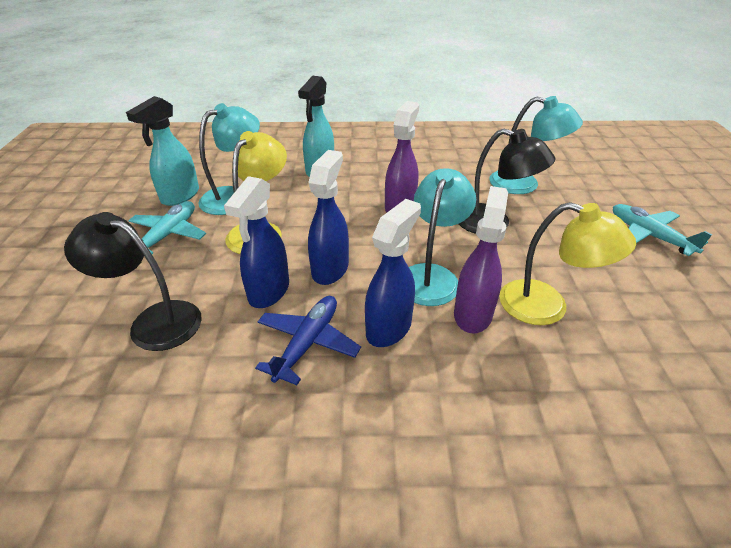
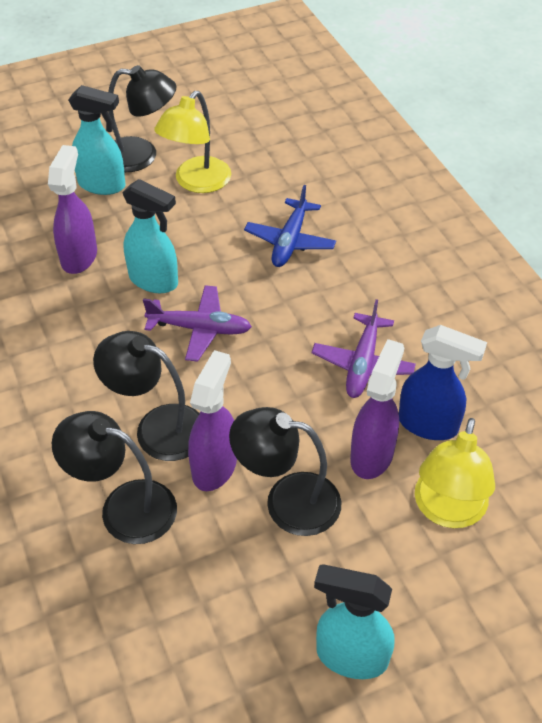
black lamp: [64,212,202,351] [459,129,555,234] = 2 -> [52,411,177,544] [93,331,200,461] [108,65,176,172] [229,407,341,536] = 4
blue spray bottle: [224,176,289,308] [308,150,349,285] [365,199,421,347] = 3 -> [399,325,487,440] = 1
purple plane: none = 0 -> [143,285,252,362] [312,299,416,398] = 2
purple spray bottle: [385,101,419,213] [454,186,508,333] = 2 -> [48,145,97,274] [188,350,237,491] [350,339,404,479] = 3
turquoise lamp: [198,103,260,215] [409,168,476,306] [489,96,583,194] = 3 -> none = 0
turquoise plane: [128,201,206,254] [613,204,712,256] = 2 -> none = 0
turquoise spray bottle: [126,96,199,206] [298,76,334,177] = 2 -> [68,85,126,195] [122,179,178,293] [314,564,394,679] = 3

